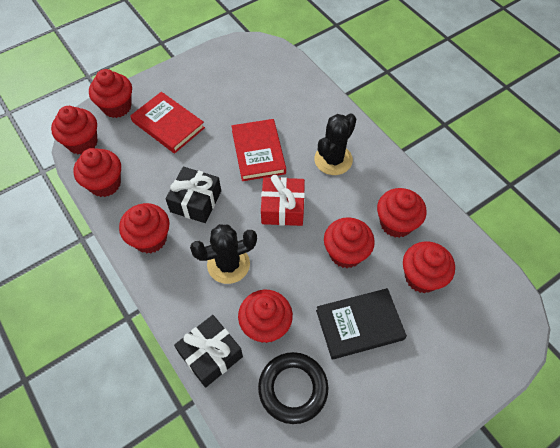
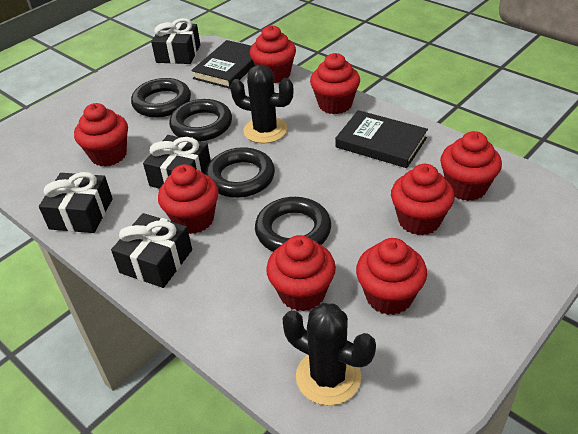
black book: [316,288,407,360] = 1 -> [191,40,255,89] [335,110,428,168] = 2
black gift: [166,167,221,223] [174,315,243,388] = 2 -> [39,172,113,233] [111,213,192,288] [143,135,211,189] [151,18,200,64] = 4
black ring: [258,352,328,424] = 1 -> [131,78,191,118] [169,99,232,141] [206,147,275,198] [255,197,331,252] = 4
red book: [130,92,205,154] [232,119,286,181] = 2 -> none = 0
red gift: [261,175,305,226] = 1 -> none = 0

